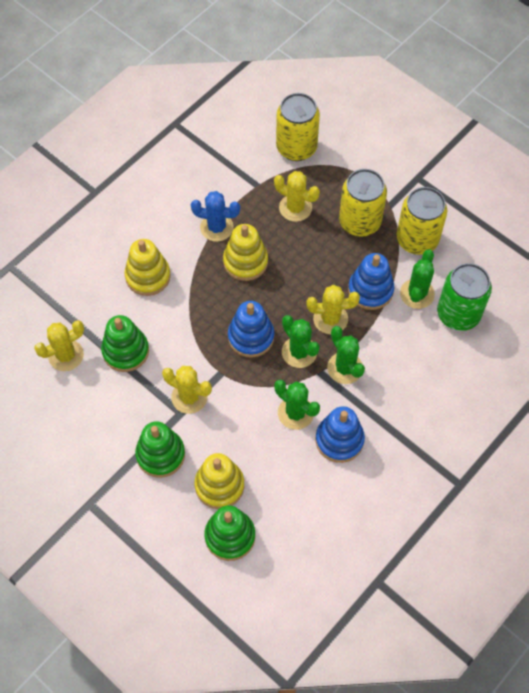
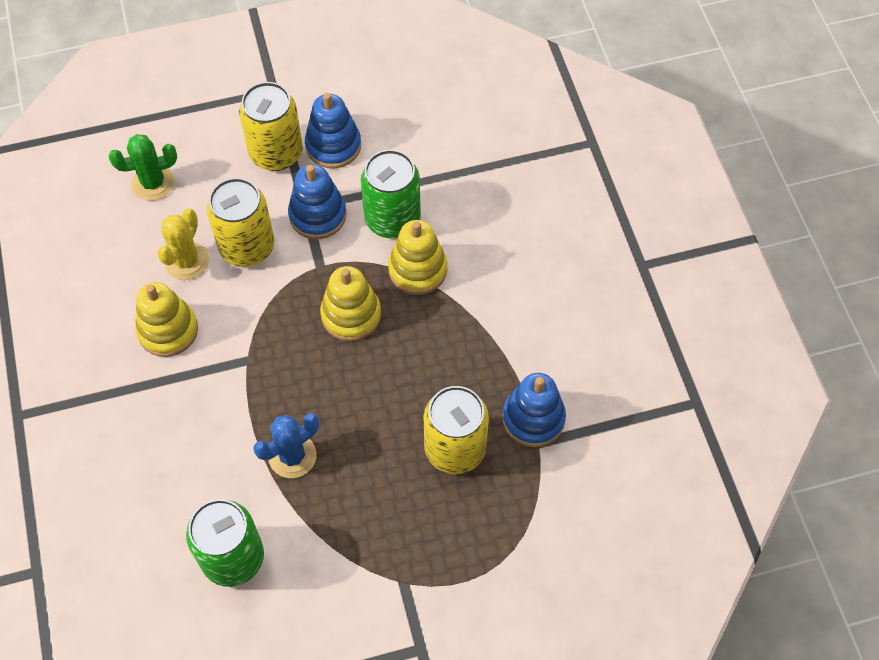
green cactus: [275,379,320,430] [282,315,320,368] [327,326,365,384] [400,249,435,309] = 4 -> [108,134,177,201] = 1
green can: [437,263,492,331] = 1 -> [186,499,264,587] [361,150,421,238] = 2
green stacking toy: [101,315,149,372] [135,421,185,478] [204,505,255,561] = 3 -> none = 0
yellow cactus: [34,320,84,371] [162,366,212,414] [274,171,320,222] [307,285,360,334] = 4 -> [157,208,209,280] = 1

